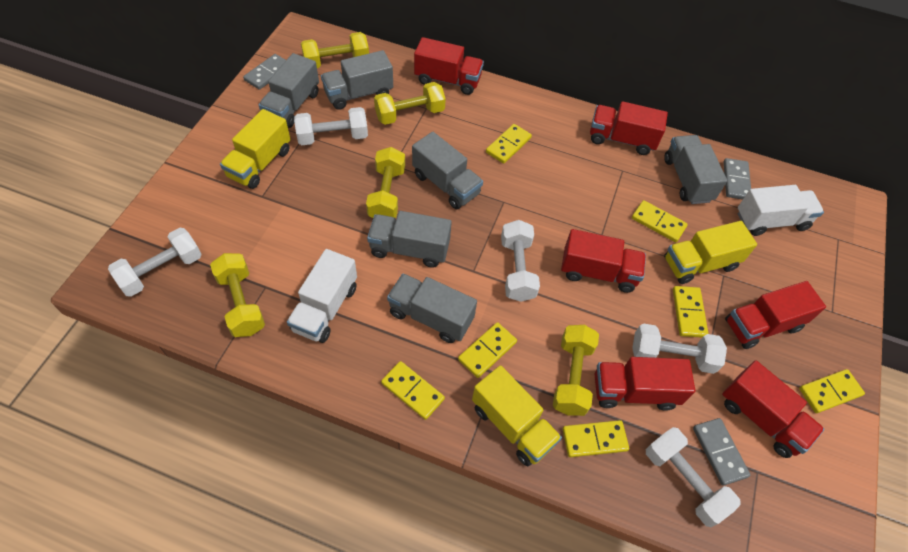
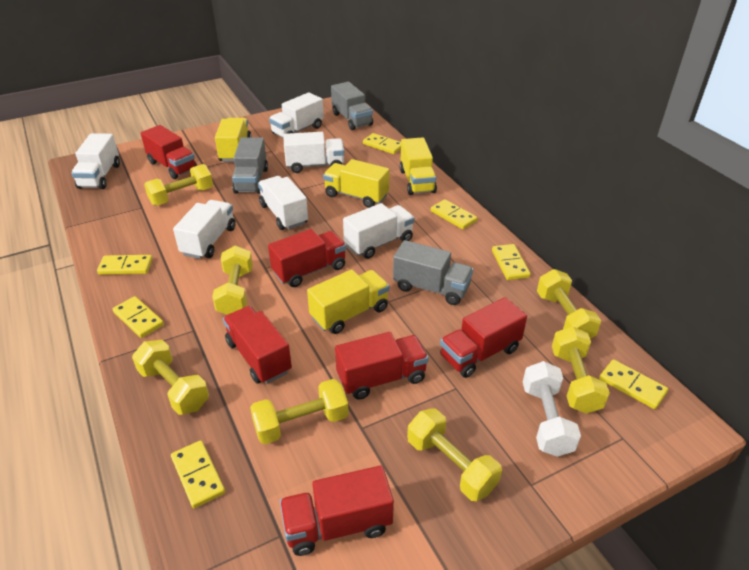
grey domino: [243,54,286,90] [693,418,750,486] [724,158,751,200] = 3 -> none = 0
grey truck: [259,53,319,128] [321,50,393,110] [367,211,452,268] [387,273,477,343] [412,132,483,209] [664,135,727,204] = 6 -> [232,137,268,194] [331,82,373,130] [393,240,473,305] = 3
white dumbbell: [108,228,202,297] [294,107,368,145] [501,220,540,302] [632,323,727,374] [646,427,741,527] = 5 -> [523,361,581,457] = 1
white truck: [287,249,357,343] [738,185,824,236] = 2 -> [71,133,120,189] [173,200,236,259] [258,176,308,230] [269,92,324,138] [284,132,344,173] [343,203,415,259] = 6
yellow dumbbell: [210,253,265,337] [301,32,369,68] [366,147,405,218] [374,82,446,125] [553,325,599,416] = 5 -> [132,340,209,415] [144,164,213,206] [212,246,253,315] [250,379,349,444] [407,409,502,501] [537,269,601,339] [552,326,610,414] = 7
yellow truck: [220,109,291,189] [472,365,562,466] [664,221,757,284] = 3 -> [215,118,251,162] [307,269,389,334] [323,159,390,208] [400,137,437,195] = 4

